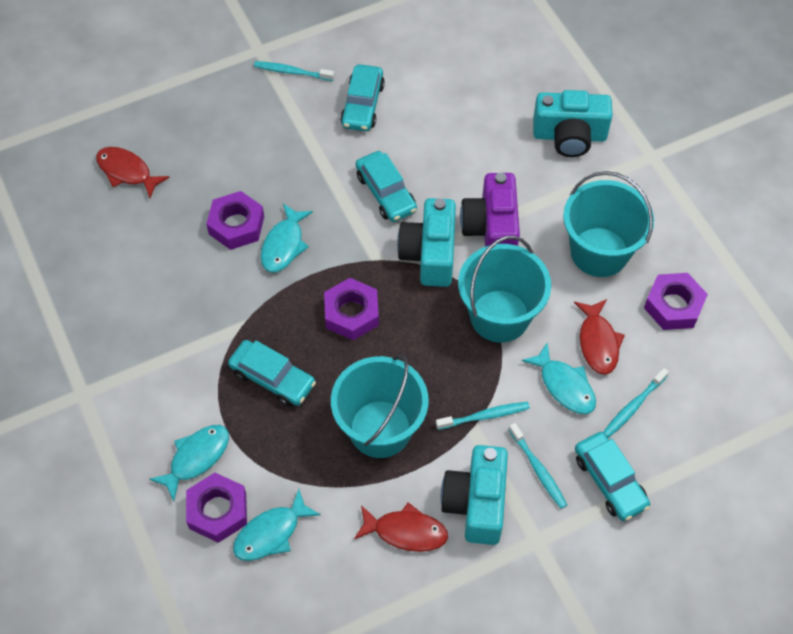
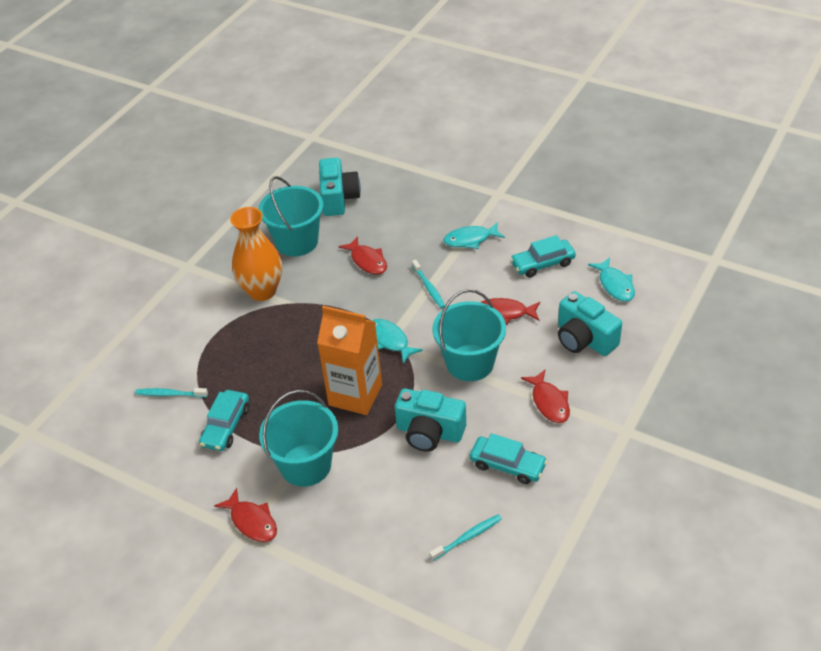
orange carton: none = 0 -> [317,306,382,415] = 1
orange vase: none = 0 -> [230,207,282,301] = 1
purple camera: [460,173,520,247] = 1 -> none = 0
purple nut: [186,473,247,543] [206,191,264,250] [324,278,379,340] [644,273,708,330] = 4 -> none = 0
red fish: [96,147,170,198] [354,503,448,552] [574,299,625,375] = 3 -> [214,488,277,542] [338,236,387,274] [481,298,540,326] [521,370,570,423] = 4
turquoise car: [228,340,316,406] [340,64,385,131] [355,151,417,222] [575,432,650,521] = 4 -> [199,390,249,451] [470,433,547,484] [510,235,576,278] = 3
turquoise fish: [149,425,229,501] [233,489,321,561] [261,203,313,272] [522,342,596,414] = 4 -> [372,319,423,364] [444,222,505,249] [588,257,635,302] = 3
turquoise toothbrush: [254,61,334,81] [436,402,530,430] [509,423,567,509] [603,368,669,438] = 4 -> [135,388,208,397] [412,259,445,308] [429,514,502,561] = 3

